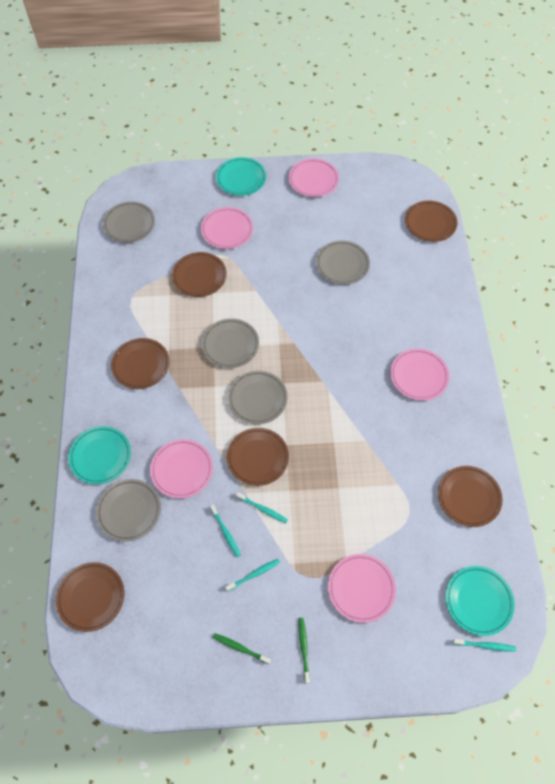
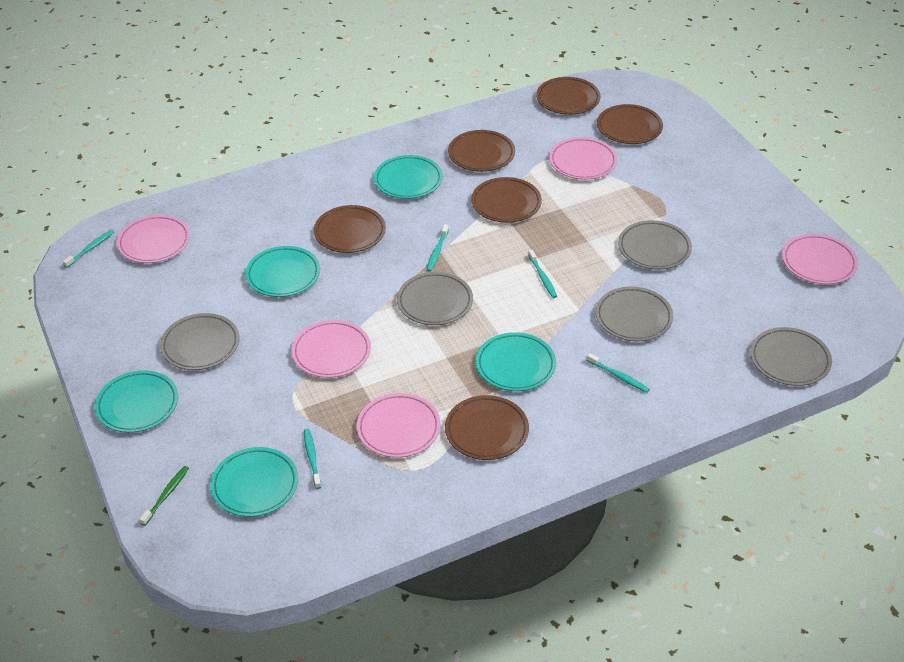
green toothbrush: [213,633,271,664] [299,618,310,684] = 2 -> [139,466,189,526] = 1
turquoise plate: [68,426,131,484] [216,157,266,196] [446,566,515,636] = 3 -> [95,370,178,433] [211,447,298,517] [245,246,320,297] [374,155,443,199] [476,332,556,391] = 5
turquoise toothbrush: [210,505,241,557] [225,559,280,591] [236,492,288,523] [453,639,516,652] = 4 -> [63,229,115,268] [304,429,321,489] [427,224,449,272] [528,250,557,298] [587,353,650,393] = 5

